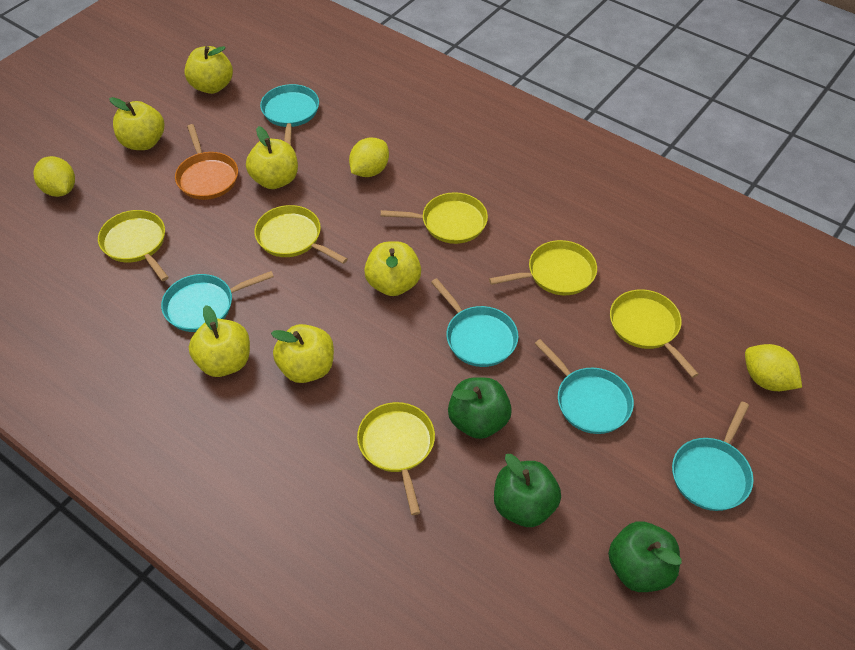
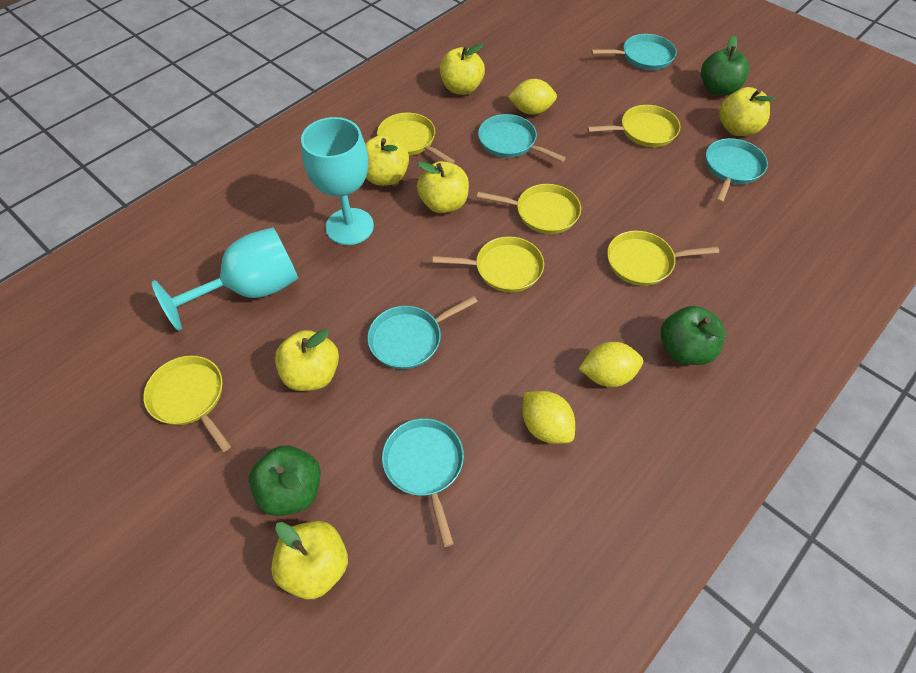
orange pan: [175,124,238,200] = 1 -> none = 0
turquoise goblet: none = 0 -> [152,227,298,331] [301,117,374,245] = 2

